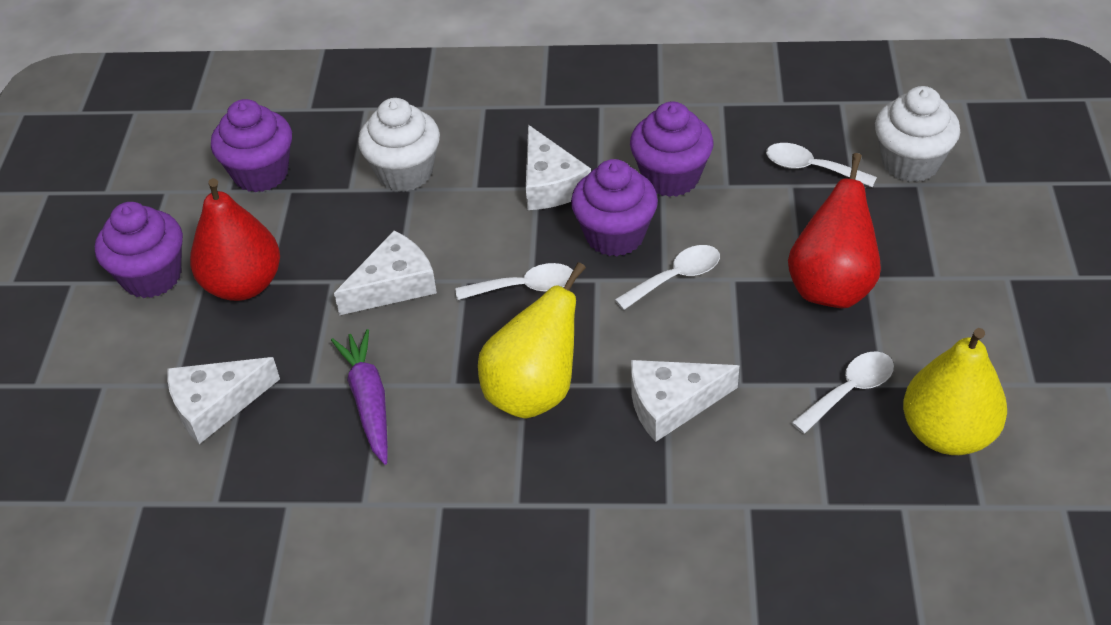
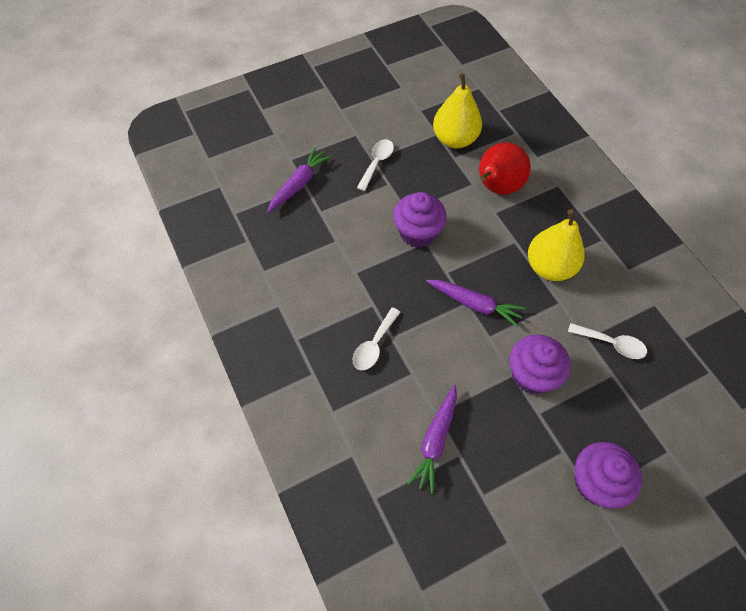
purple carrot: [331,329,388,465] = 1 -> [267,147,331,213] [407,385,457,494] [426,280,525,327] = 3
purple cupcake: [95,202,183,298] [211,99,292,192] [571,159,658,256] [630,101,714,197] = 4 -> [393,192,447,248] [510,335,571,394] [574,442,642,509] = 3
red pear: [190,178,280,301] [788,153,881,308] = 2 -> [479,142,531,195] = 1
white cheese: [167,357,280,444] [334,231,437,315] [526,125,591,210] [631,360,739,442] = 4 -> none = 0
white cupcake: [358,98,440,192] [875,86,960,182] = 2 -> none = 0
white spoon: [456,263,573,300] [615,245,720,310] [766,143,877,187] [791,351,894,434] = 4 -> [353,308,401,370] [357,139,394,191] [568,323,647,359] = 3

